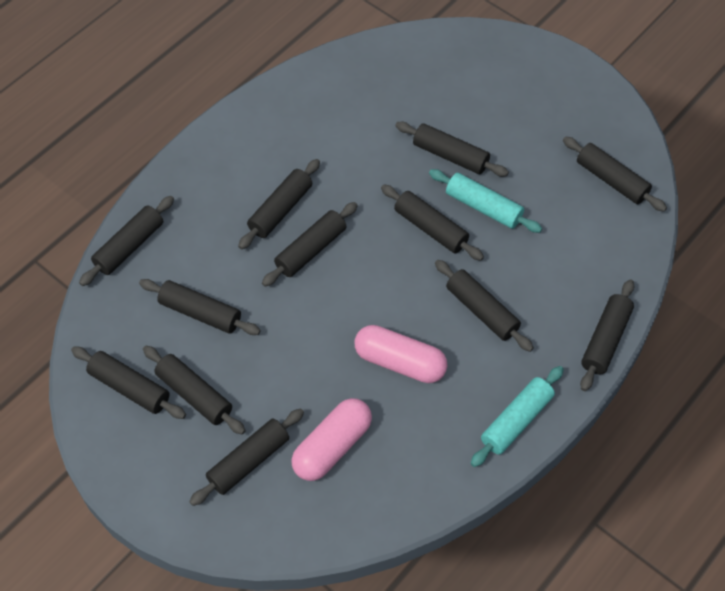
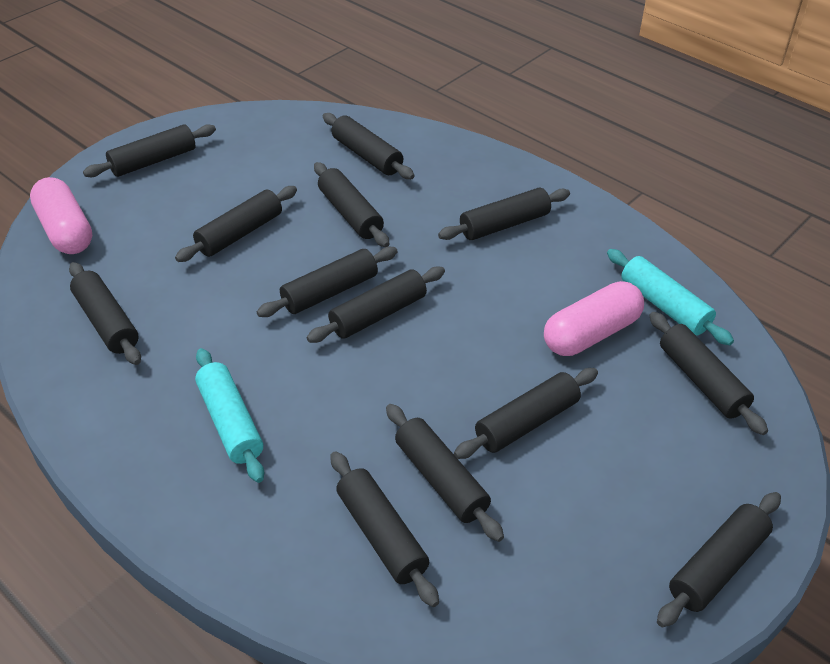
black rolling pin: [71,346,186,419] [79,196,174,286] [139,279,261,335] [143,346,246,434] [189,409,304,506] [238,159,320,249] [262,202,358,287] [381,185,484,261] [395,122,509,177] [435,260,534,352] [563,137,667,212] [580,279,634,391] = 12 -> [69,262,141,365] [83,124,216,177] [175,186,297,262] [257,247,398,317] [306,267,445,343] [314,162,389,247] [323,113,414,179] [330,451,439,607] [386,404,504,542] [438,188,570,240] [454,368,598,459] [649,312,768,435] [657,492,781,628] = 13

